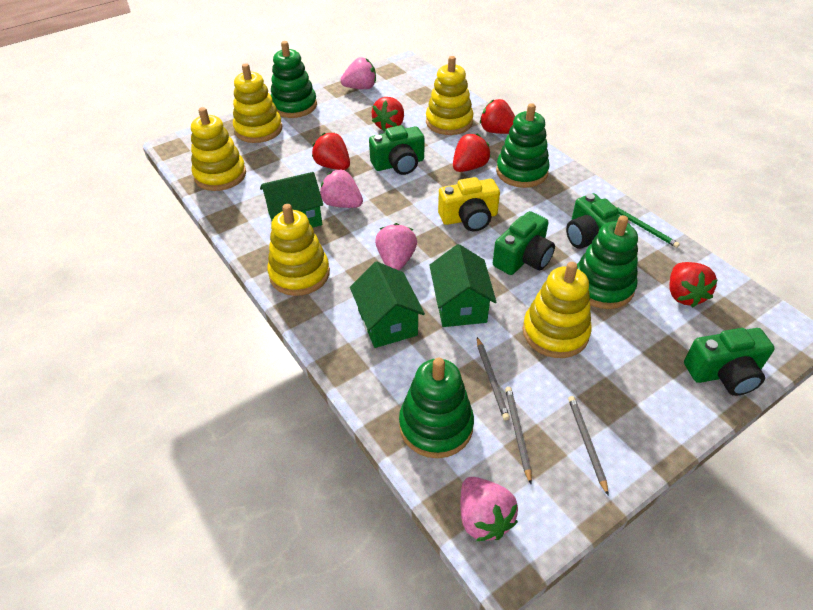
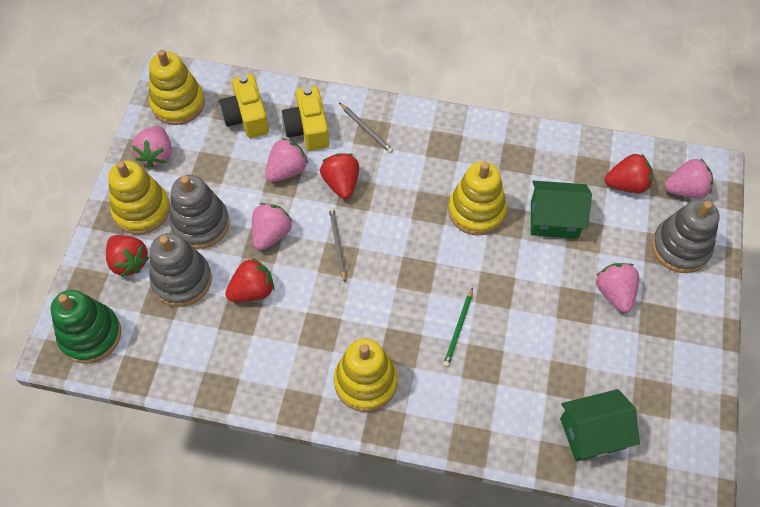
green camera: [369,125,425,175] [493,211,555,275] [566,193,631,249] [684,328,775,396] = 4 -> none = 0
green house: [260,172,323,228] [350,261,425,348] [429,244,496,327] = 3 -> [531,181,592,239] [560,389,640,461] = 2
green stacking toy: [271,41,317,118] [399,358,474,458] [496,103,550,188] [577,215,638,309] = 4 -> [50,290,121,364] = 1
grey pencil: [477,337,510,420] [505,387,532,484] [568,396,609,496] = 3 -> [329,207,346,282] [339,103,393,153] = 2
grey stacking toy: none = 0 -> [150,233,212,307] [170,175,229,249] [652,199,720,273] = 3
pink strawberry: [320,169,363,208] [340,57,376,89] [375,223,417,270] [460,477,518,541] = 4 -> [132,126,171,168] [252,203,292,250] [265,138,308,182] [596,263,639,312] [664,159,713,198] = 5
red strawberry: [312,133,350,170] [372,97,404,131] [453,134,491,172] [480,99,515,134] [669,262,718,308] = 5 -> [106,235,149,277] [225,258,274,302] [320,153,359,199] [605,153,653,193] = 4
yellow camera: [438,177,500,232] = 1 -> [220,74,269,138] [282,86,329,151] = 2
yellow stacking toy: [191,107,246,191] [233,63,282,143] [267,204,330,296] [426,56,473,135] [523,262,592,358] = 5 -> [108,161,170,234] [149,50,205,125] [334,338,398,412] [448,162,507,236] = 4

